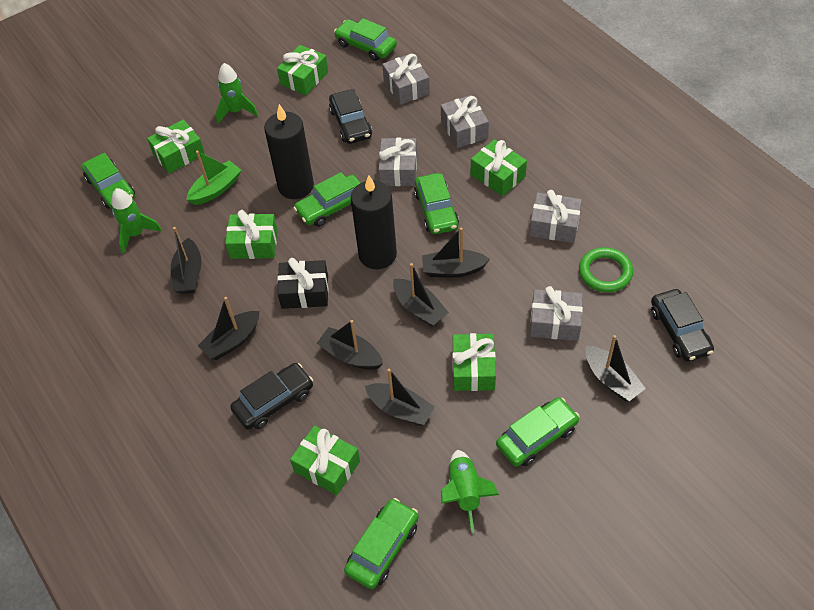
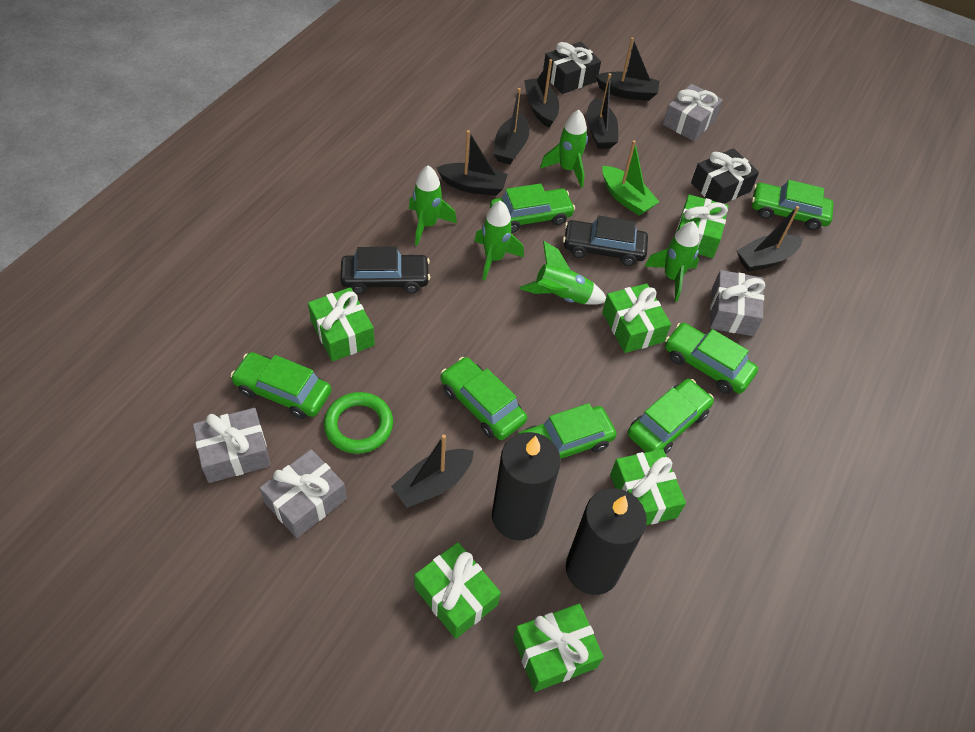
black car: [230,363,313,429] [329,89,372,144] [651,289,714,362] = 3 -> [340,247,430,294] [563,216,648,266] = 2
black gift: [277,258,329,309] = 1 -> [543,42,601,94] [691,148,759,204] = 2
green car: [81,153,135,209] [294,172,361,227] [334,18,397,61] [344,498,419,589] [414,173,459,234] [496,397,579,467] = 6 -> [230,352,332,419] [441,357,527,440] [490,183,575,233] [517,403,617,459] [628,379,714,454] [665,323,758,394] [752,180,833,230] = 7
green rocket: [112,188,162,254] [216,63,259,124] [441,450,499,533] = 3 -> [409,166,457,246] [474,200,524,281] [519,241,606,305] [540,110,588,188] [644,221,699,302] = 5
grey gift: [379,138,417,186] [382,53,430,105] [441,95,489,148] [530,190,582,243] [530,286,583,341] = 5 -> [193,408,271,483] [260,449,347,538] [663,84,723,141] [710,270,765,336] = 4

